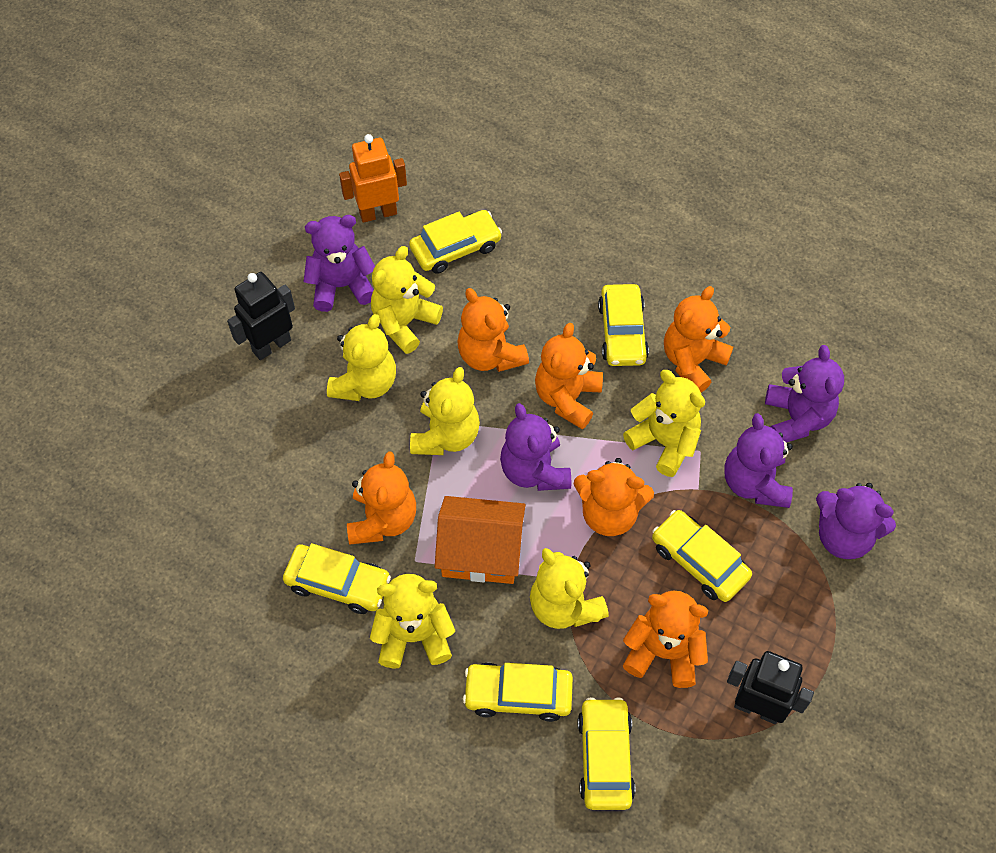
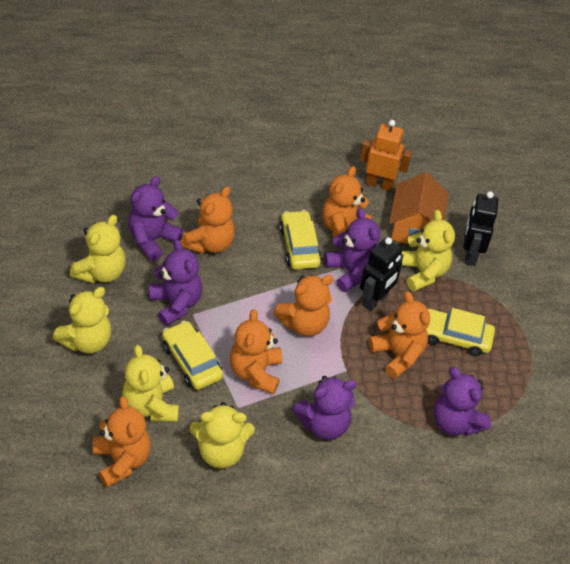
yellow car: [283,543,391,614] [409,210,502,274] [463,663,573,722] [578,697,635,810] [598,284,649,366] [652,510,752,602] = 6 -> [162,321,223,390] [279,210,322,269] [426,308,495,356] = 3
yellow teddy bear: [327,314,396,401] [370,574,455,669] [371,246,443,354] [410,367,480,455] [530,548,609,629] [623,370,705,477] = 6 -> [53,287,112,353] [70,215,126,284] [122,345,179,422] [190,402,255,469] [402,210,455,292] = 5

